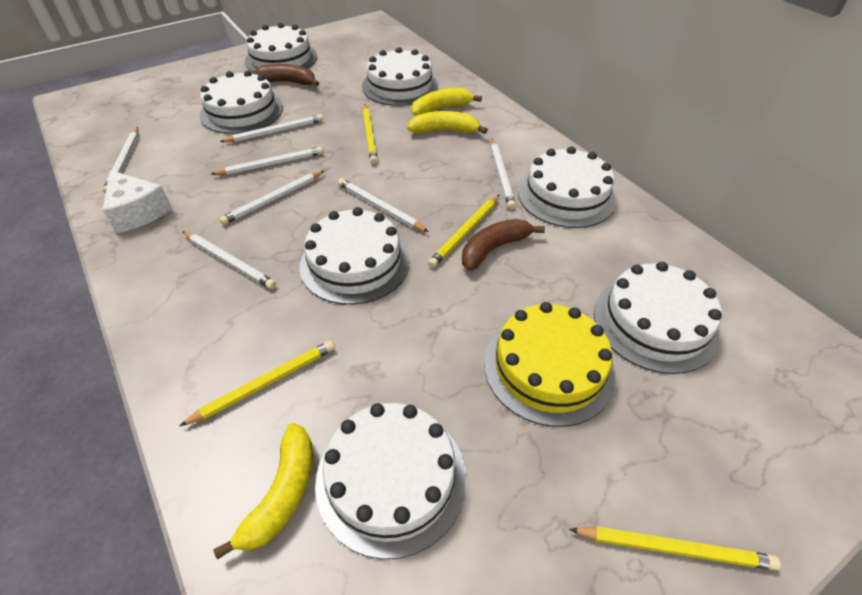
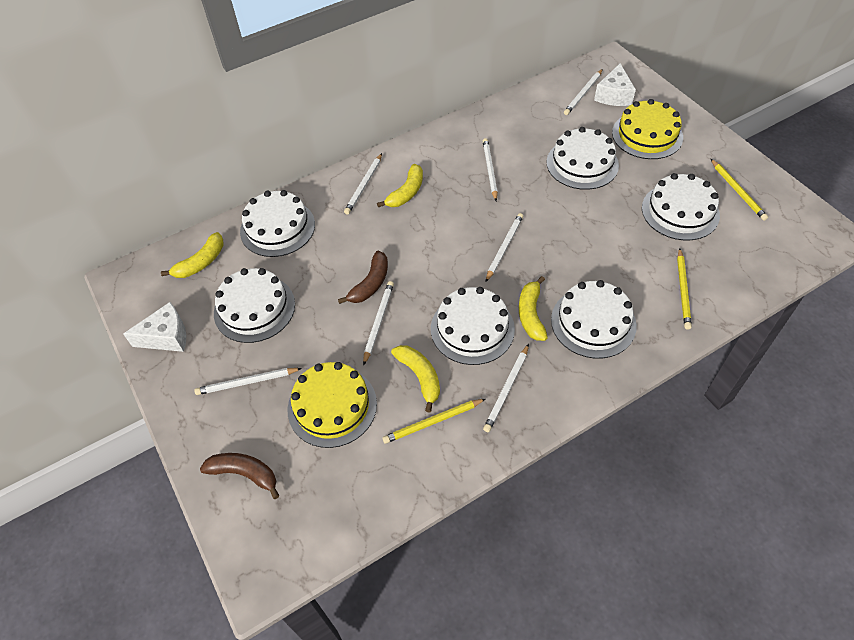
white cake: [200,70,283,134] [245,23,317,72] [300,207,410,305] [315,403,467,559] [362,47,438,106] [518,146,617,228] [594,262,722,374] = 7 -> [214,268,295,343] [240,190,315,257] [431,287,515,365] [547,127,619,190] [551,280,637,358] [642,173,720,240] = 6
white cheese: [103,170,172,233] = 1 -> [123,302,187,352] [594,63,636,106] = 2
yellow banana: [213,423,313,560] [407,111,488,134] [411,88,482,116] = 3 -> [161,232,224,278] [377,164,423,207] [391,345,440,413] [519,276,548,341] = 4
yellow cake: [484,302,616,427] = 1 -> [288,362,377,448] [612,99,683,159] = 2
yellow pencil: [179,341,335,426] [363,105,378,164] [428,195,499,268] [569,526,781,570] = 4 -> [382,399,485,444] [677,248,692,330] [711,159,768,221] = 3

